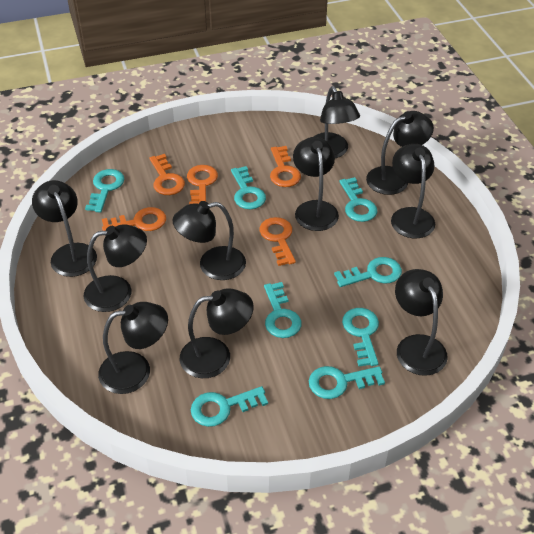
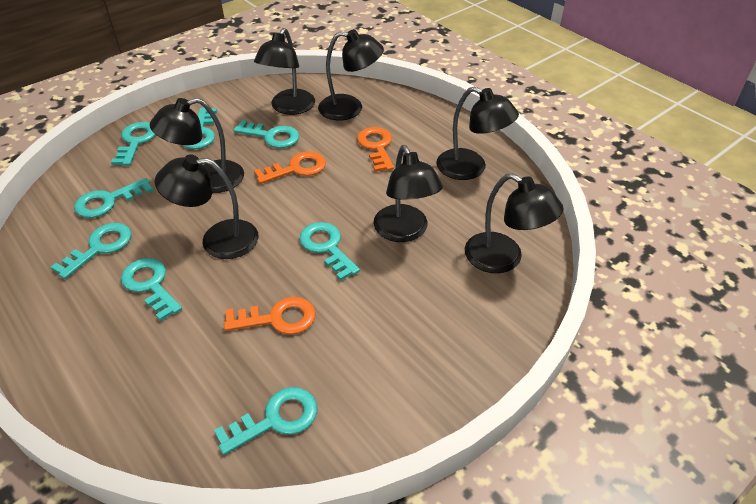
black lamp: [32,180,97,277] [84,224,147,312] [98,302,168,394] [172,201,246,280] [180,288,254,378] [293,137,339,231] [313,86,360,158] [366,111,434,195] [391,144,435,238] [395,269,448,376] = 10 -> [150,98,244,193] [155,154,259,259] [254,28,315,115] [318,29,384,120] [374,145,443,242] [436,86,519,180] [465,173,564,273] = 7
orange key: [102,207,166,231] [150,154,185,195] [187,165,218,204] [260,217,296,266] [270,146,301,187] = 5 -> [224,297,316,335] [254,151,326,184] [357,127,394,172] = 3

